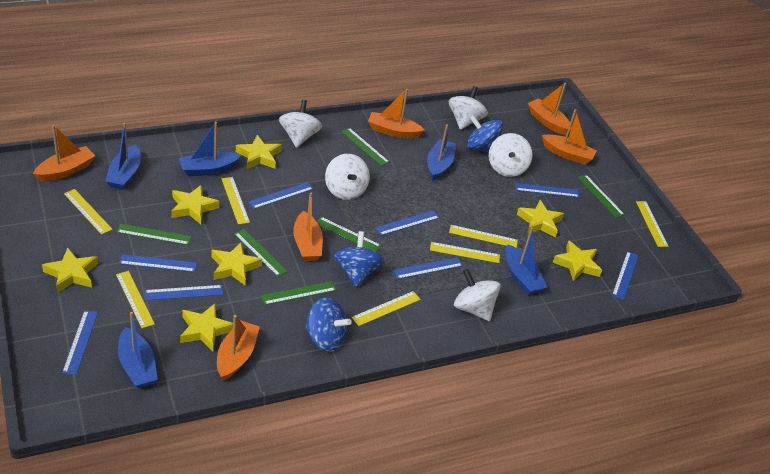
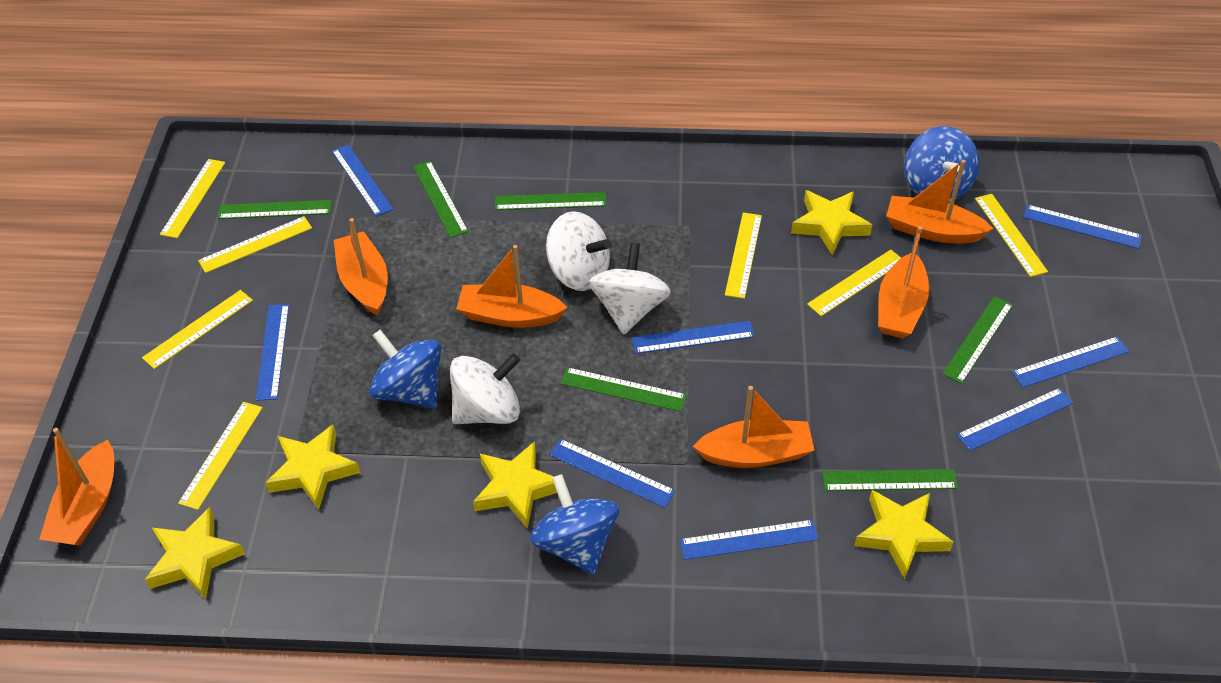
blue boat: [105,123,141,190] [118,312,158,388] [179,122,241,176] [427,124,456,180] [506,227,547,295] = 5 -> none = 0
white spinning top: [279,100,322,148] [325,154,370,200] [449,86,488,130] [454,269,501,321] [489,133,533,177] = 5 -> [450,354,520,424] [546,211,611,291] [589,243,671,334] = 3
yellow star: [42,248,98,293] [171,185,219,224] [180,303,233,351] [211,242,262,285] [236,135,282,169] [517,200,564,238] [553,241,602,281] = 7 -> [145,507,245,599] [265,425,360,510] [473,441,557,529] [791,190,872,255] [854,490,954,579] = 5

